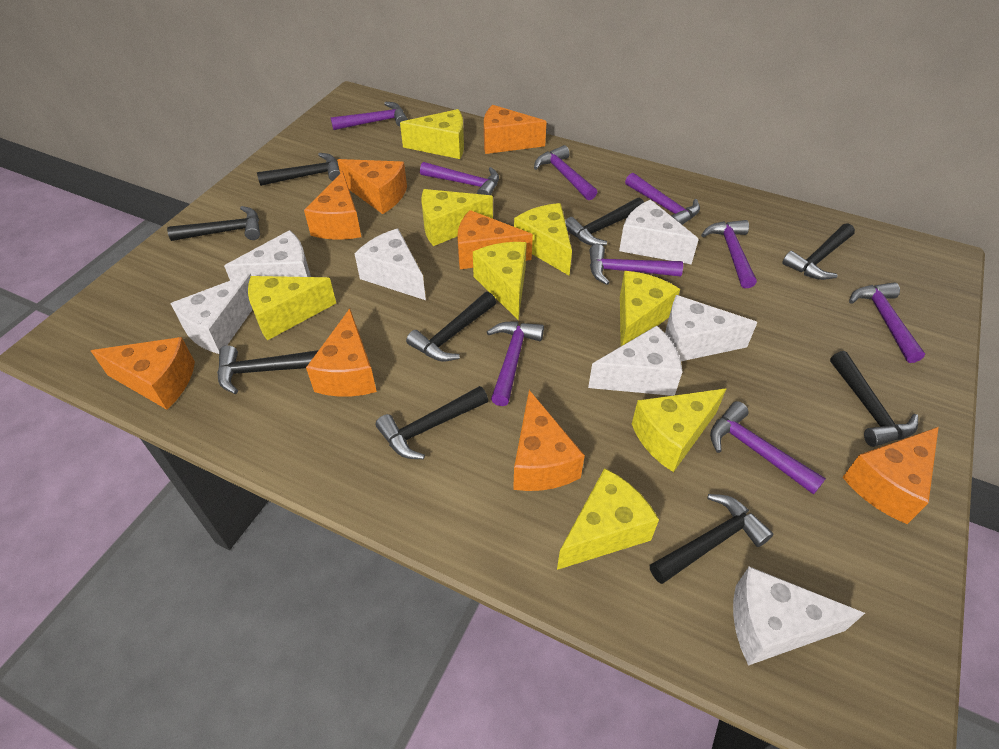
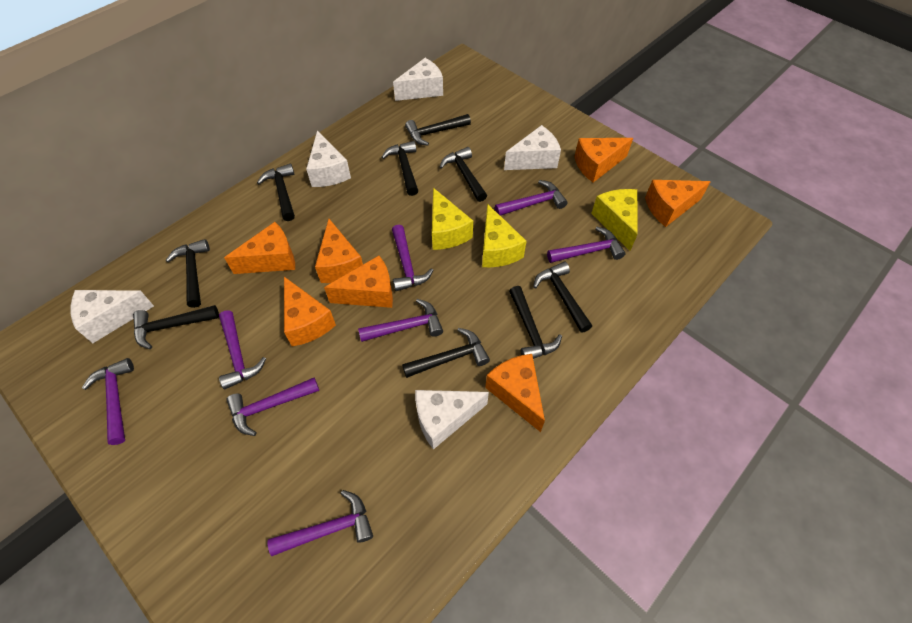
orange cheese: [91,337,195,410] [304,171,361,240] [306,309,377,397] [337,159,407,214] [457,210,533,269] [484,105,547,154] [513,390,585,491] [842,427,939,524] = 8 -> [224,222,295,274] [284,277,336,346] [315,219,363,283] [324,256,393,308] [485,354,545,432] [574,138,633,182] [645,180,711,227] = 7
purple hammer: [331,102,408,130] [420,162,499,195] [487,322,544,406] [534,145,597,200] [590,244,683,285] [625,173,700,225] [701,220,757,288] [710,401,826,495] [849,282,925,363] = 9 -> [82,358,134,445] [219,310,266,389] [226,378,319,436] [267,490,373,556] [358,299,443,342] [392,225,434,291] [495,180,568,216] [547,227,625,263] = 8
white cheese: [170,274,253,354] [224,230,311,280] [355,228,426,300] [588,326,683,396] [619,199,699,264] [665,295,758,361] [733,567,865,666] = 7 -> [70,290,154,343] [306,131,351,187] [393,58,443,101] [415,390,489,450] [504,125,561,170] = 5
yellow cheese: [248,276,336,340] [400,109,464,159] [422,189,493,246] [473,242,527,320] [514,203,572,275] [557,468,659,570] [620,271,680,346] [632,389,726,472] = 8 -> [432,188,473,250] [482,204,527,267] [591,189,638,251] = 3

